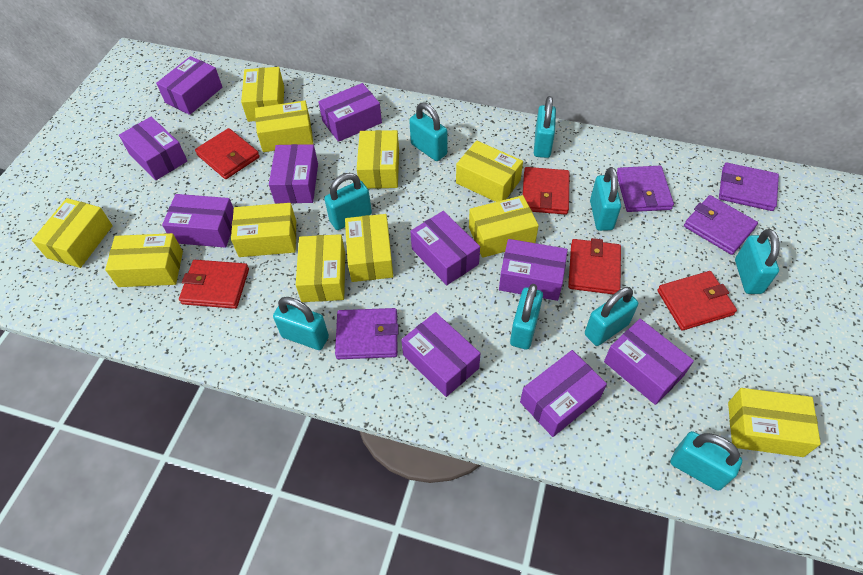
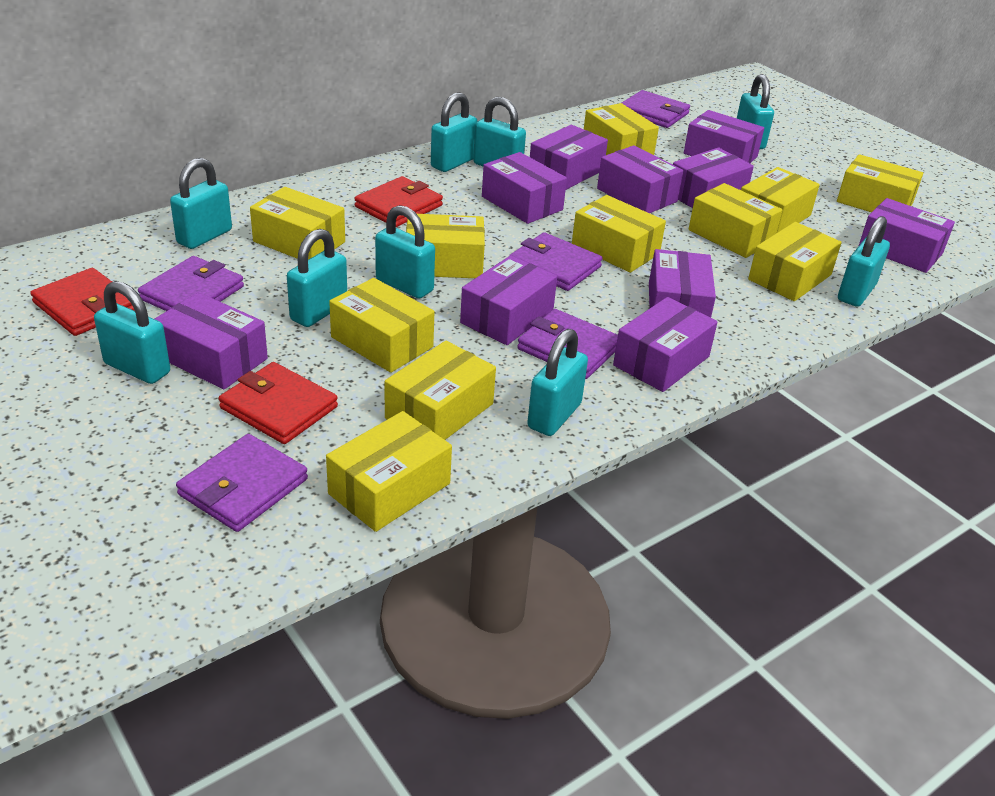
purple wallet: [335,308,399,359] [617,166,674,212] [684,195,758,255] [719,163,779,211] = 4 -> [138,256,244,311] [176,434,308,532] [509,232,603,291] [517,309,618,379] [622,90,690,128] = 5
red wallet: [179,260,249,309] [195,128,260,179] [523,167,570,215] [568,238,621,294] [657,271,737,331] = 5 -> [30,268,135,336] [219,362,338,444] [354,176,443,227] = 3

